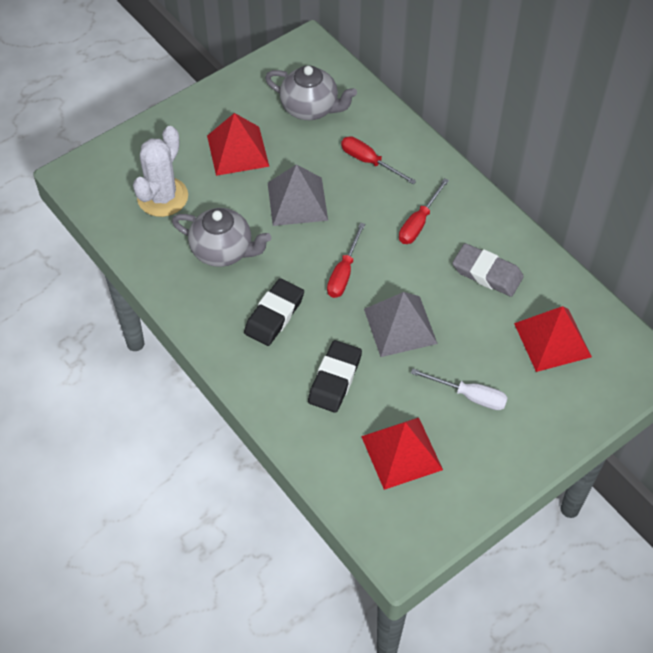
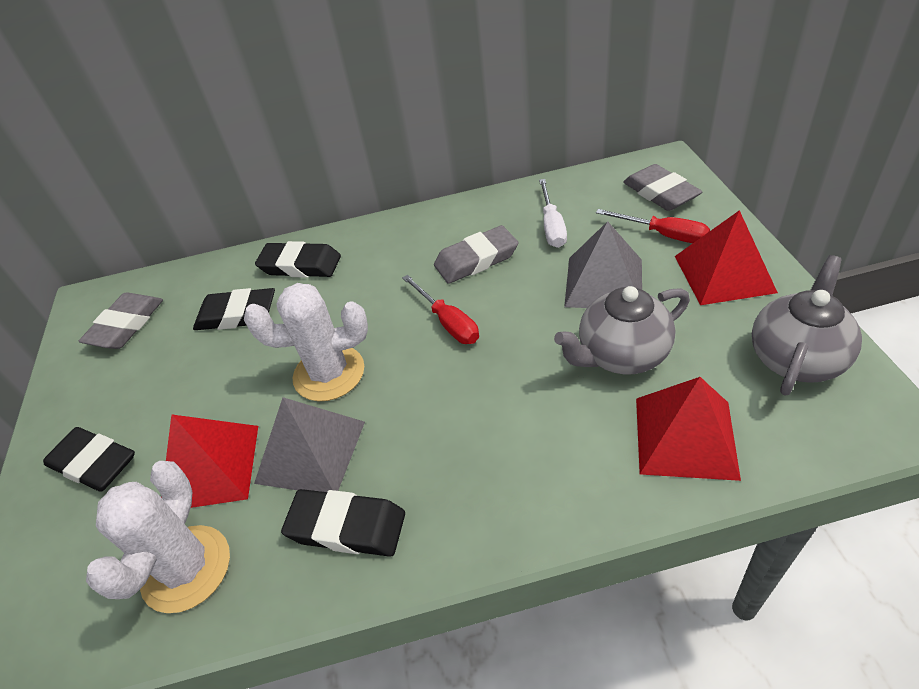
black eraser: [244,278,304,346] [308,340,362,413] = 2 -> [43,427,135,492] [193,288,275,330] [255,241,341,278] [281,489,405,557] = 4
grey eraser: [452,243,524,297] = 1 -> [79,293,163,349] [434,225,519,284] [623,164,703,211] = 3
red screwdriver: [327,223,365,298] [341,136,416,184] [399,178,449,244] = 3 -> [402,275,479,344] [596,209,710,243] = 2
white cactus: [133,126,188,217] = 1 -> [86,461,230,613] [244,283,368,401] = 2

